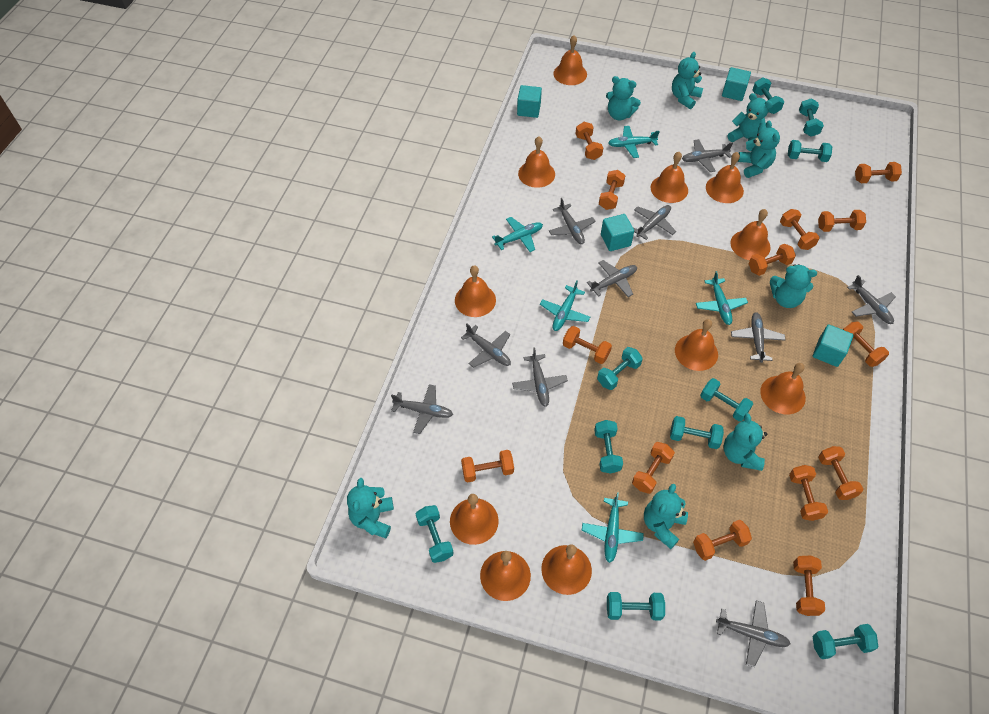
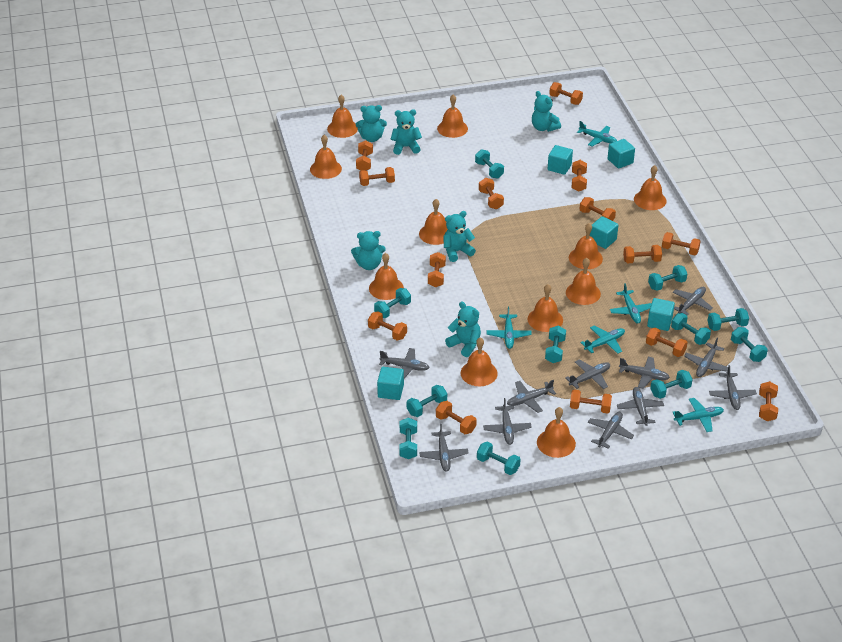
grey plane: [391,384,453,434] [461,323,511,368] [512,348,568,407] [549,198,596,244] [587,260,637,297] [633,205,676,240] [682,139,733,172] [716,600,790,667] [731,312,786,363] [847,275,896,324] = 10 -> [379,348,430,378] [419,424,469,472] [483,398,532,445] [507,380,556,413] [565,360,610,389] [588,412,634,449] [617,387,664,426] [619,357,670,389] [672,287,713,316] [684,337,728,377] [709,365,757,410] = 11
turquoise cube: [517,85,542,118] [601,214,634,251] [722,67,751,101] [813,324,854,367] = 4 -> [377,367,404,400] [548,145,573,175] [590,216,618,249] [607,139,635,169] [647,298,675,331] = 5
turquoise dumbbell: [416,505,454,563] [594,420,623,474] [597,347,643,390] [607,592,665,620] [670,416,724,449] [700,378,753,422] [753,78,785,114] [788,140,832,162] [799,98,824,137] [813,624,878,659] = 10 -> [374,288,411,318] [399,418,417,459] [407,385,447,417] [475,149,504,179] [477,442,521,475] [545,326,566,363] [648,265,688,291] [650,370,693,399] [671,313,711,345] [707,308,749,331] [731,327,768,362] = 11
turquoise teddy bear: [347,478,394,538] [606,76,641,120] [644,484,688,549] [672,52,703,109] [724,413,767,471] [728,93,773,151] [738,121,780,178] [770,264,817,308] = 8 -> [351,231,386,270] [356,105,387,142] [391,110,422,155] [443,211,476,262] [445,302,481,357] [532,91,561,132] = 6

